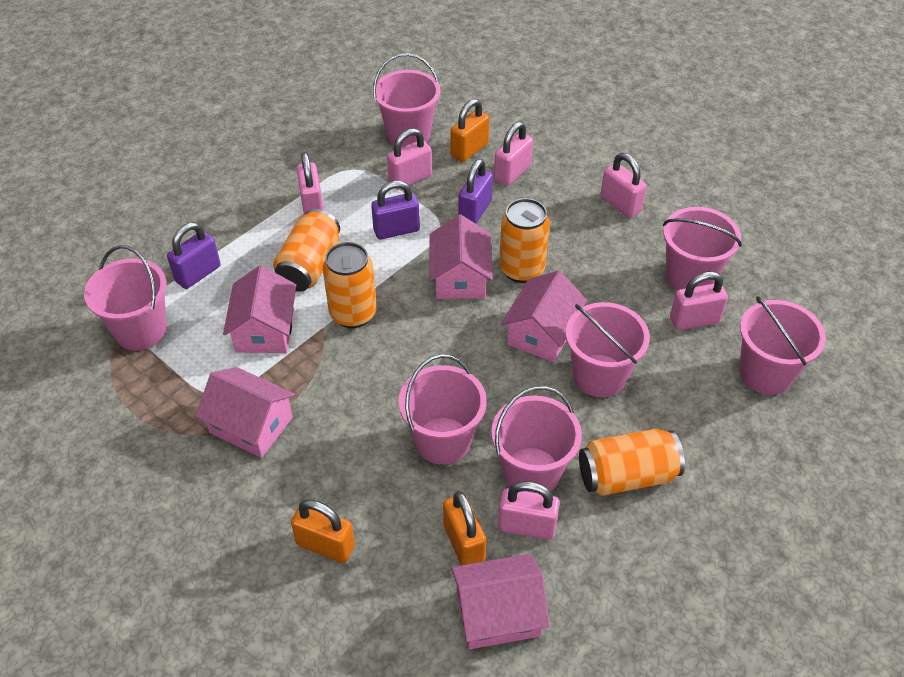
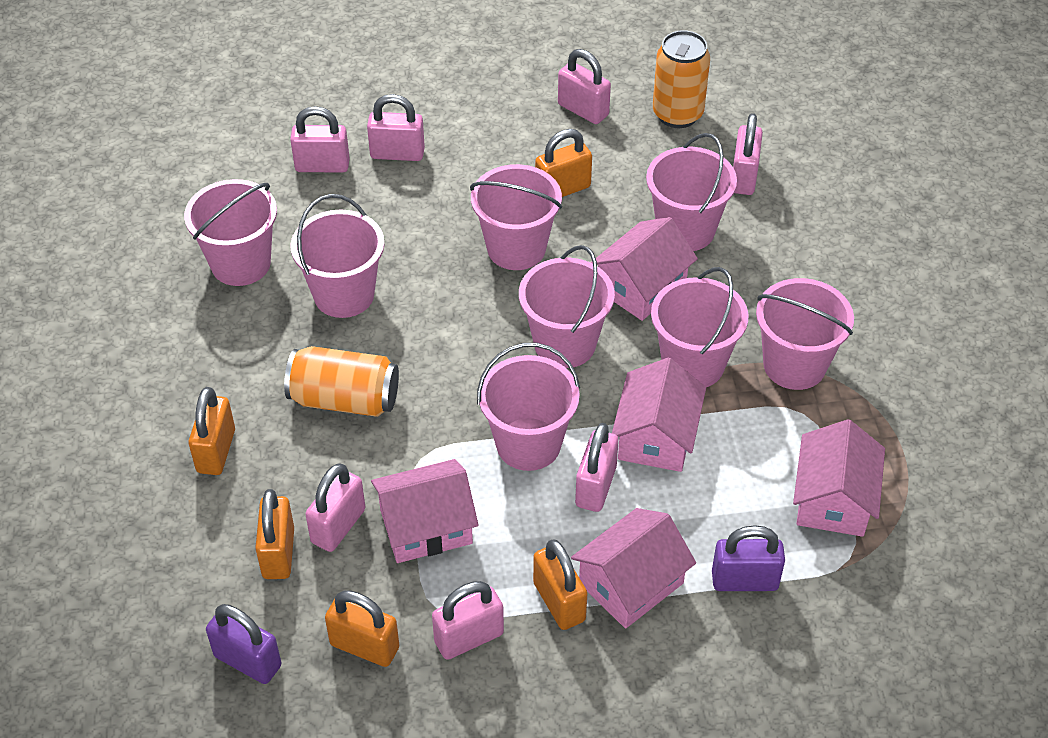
orange can: [273,209,340,292] [323,242,377,328] [499,198,550,283] [579,429,685,496] = 4 -> [284,346,399,417] [653,30,710,128] = 2
orange padlock: [291,500,355,563] [443,491,486,565] [451,99,489,162] = 3 -> [189,387,235,475] [255,489,294,579] [325,591,399,667] [533,539,588,630] [535,129,592,197] = 5
pink bucket: [84,245,167,350] [373,53,441,147] [399,354,487,465] [491,386,582,493] [566,302,650,397] [663,207,742,290] [739,296,826,395] = 7 -> [184,179,277,286] [291,194,385,318] [470,164,562,270] [477,343,580,471] [519,245,615,368] [646,133,737,251] [651,267,749,387] [756,278,854,390] = 8
pink padlock: [296,152,324,215] [387,128,432,190] [494,122,533,186] [498,481,560,540] [601,153,647,218] [670,271,728,330] = 6 -> [290,106,350,172] [305,463,365,552] [367,94,425,161] [432,581,504,660] [558,49,611,124] [575,423,619,512] [733,113,763,195] = 7
purple padlock: [167,222,221,289] [371,180,420,240] [458,159,493,224] = 3 -> [206,604,282,684] [712,525,785,591] = 2

